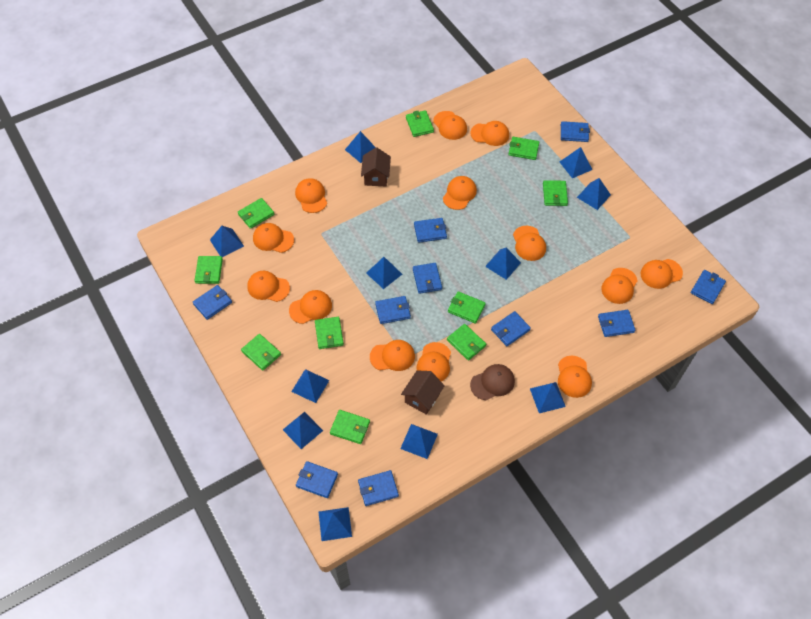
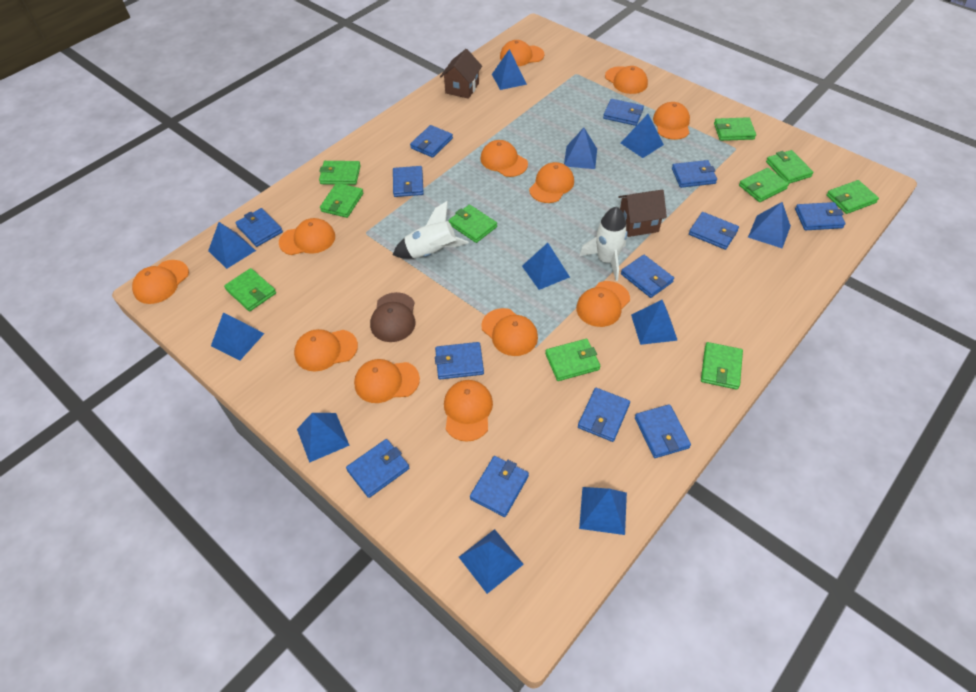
blue wallet: [193,285,232,320] [296,461,338,498] [358,470,399,506] [375,296,411,324] [413,263,442,294] [414,218,447,243] [491,311,531,346] [561,121,590,142] [598,310,636,337] [691,270,726,304] = 10 -> [235,208,283,247] [346,439,409,498] [393,166,424,197] [410,125,453,158] [435,342,484,379] [470,456,529,517] [578,388,630,442] [603,99,644,126] [621,255,674,298] [635,404,691,458] [672,160,717,188] [689,212,739,250] [795,202,845,230] = 13
orange cap: [247,271,290,302] [253,223,294,253] [289,290,332,324] [295,178,327,213] [370,340,415,371] [416,342,451,381] [433,111,467,140] [443,176,477,210] [470,121,509,146] [513,226,546,261] [558,356,592,398] [602,268,638,304] [641,259,683,289] = 13 -> [132,260,189,304] [279,218,335,255] [294,329,358,372] [354,359,420,403] [444,380,493,442] [480,140,528,177] [481,308,538,356] [500,40,544,66] [529,162,574,203] [576,281,630,327] [605,66,648,94] [653,102,690,140] = 12
white rocket: none = 0 -> [393,201,469,259] [579,206,628,281] = 2

